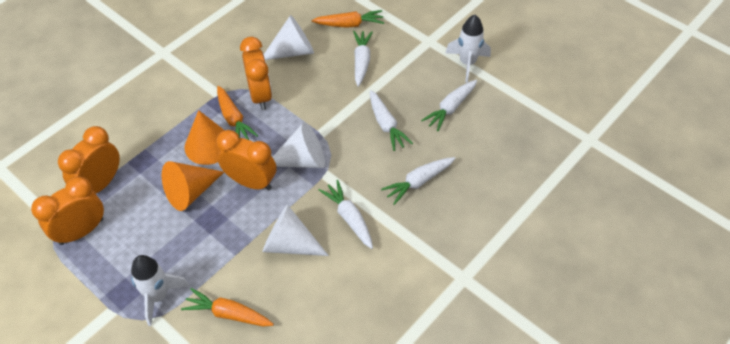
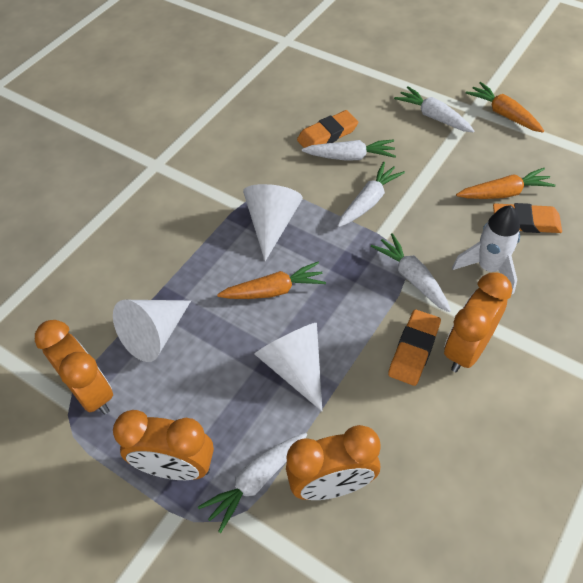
orange cone: [162,161,224,211] [184,110,225,165] = 2 -> none = 0
orange eraser: none = 0 -> [297,110,358,148] [388,310,441,386] [493,203,562,233] = 3
white rocket: [131,255,190,326] [446,15,491,83] = 2 -> [452,205,520,295] = 1

